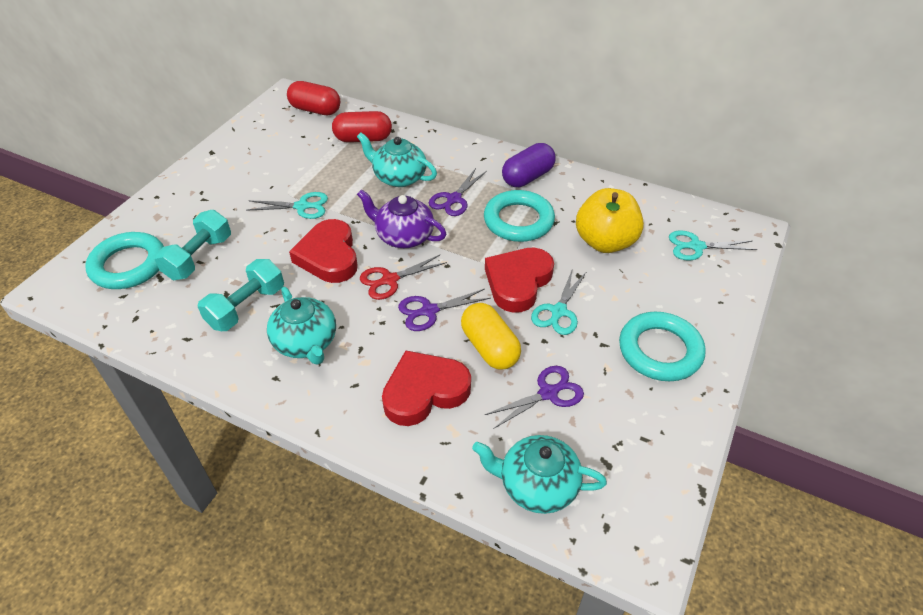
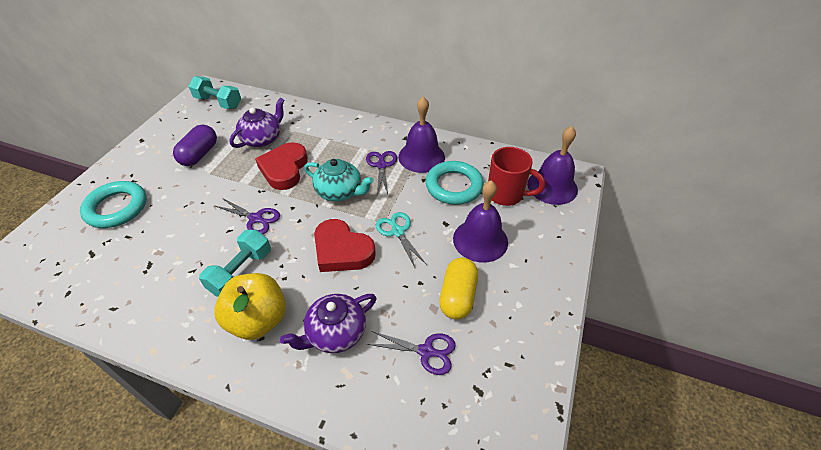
purple bell: none = 0 -> [398,97,445,173] [453,180,508,263] [527,126,578,205] = 3
purple teapot: [357,189,446,248] = 1 -> [230,98,285,148] [280,294,377,353] = 2
red capsule: [287,81,340,115] [332,111,392,142] = 2 -> none = 0
red heart: [289,219,358,283] [382,351,471,426] [485,248,554,313] = 3 -> [255,142,308,190] [314,219,376,272] = 2
red mug: none = 0 -> [488,147,545,206] = 1
red scissors: [360,255,447,300] = 1 -> none = 0
turquoise ring: [85,232,164,289] [484,190,555,242] [619,312,706,381] = 3 -> [80,181,147,228] [426,161,484,205] = 2
turquoise scissors: [246,192,328,219] [531,268,587,335] [669,230,757,261] = 3 -> [376,212,427,269] = 1
turquoise teapot: [267,287,336,365] [357,132,437,187] [472,435,607,514] = 3 -> [304,159,374,202] = 1

